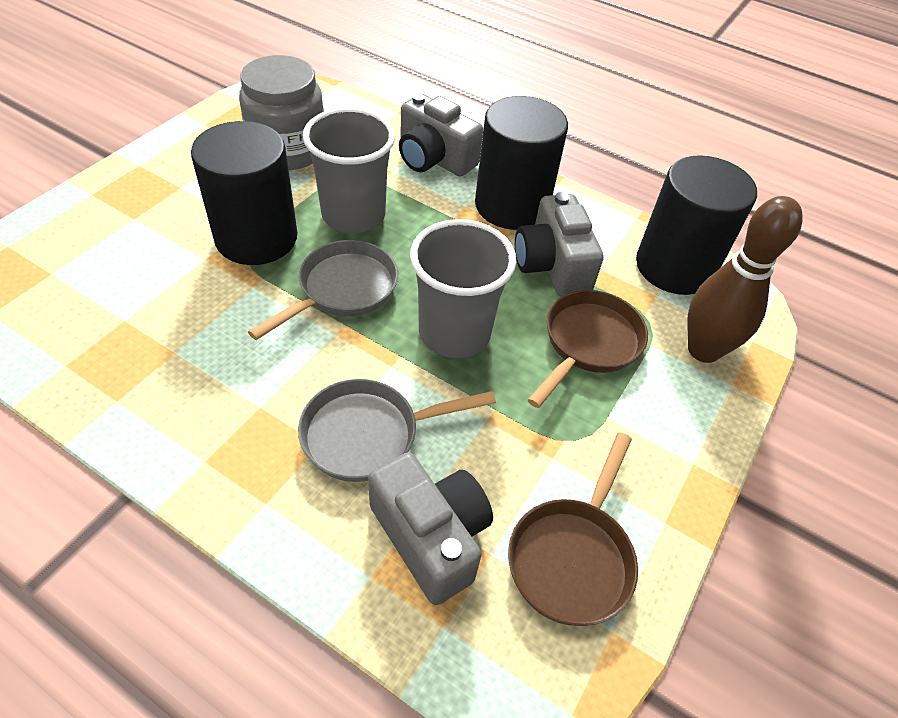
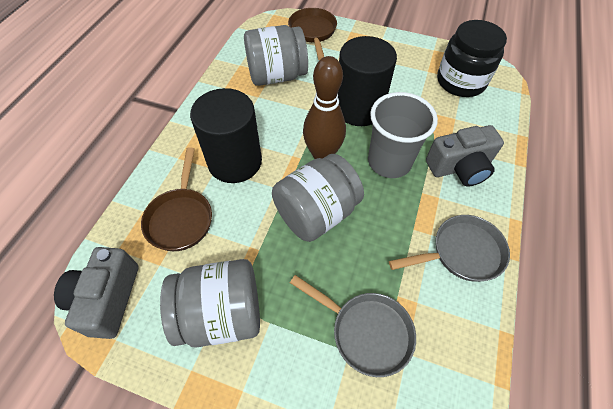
black cylinder: [191,121,297,265] [475,96,568,230] [636,155,757,295] = 3 -> [190,88,262,183] [338,36,397,126] = 2
black jar: none = 0 -> [437,20,507,97] = 1
grey camera: [368,452,493,605] [399,94,483,177] [515,192,604,297] = 3 -> [54,247,138,339] [426,125,504,187] = 2
grey cup: [303,107,395,233] [410,219,516,358] = 2 -> [368,92,438,178] = 1
grey jar: [239,55,324,170] = 1 -> [160,259,260,348] [244,25,308,86] [272,154,364,242] = 3

